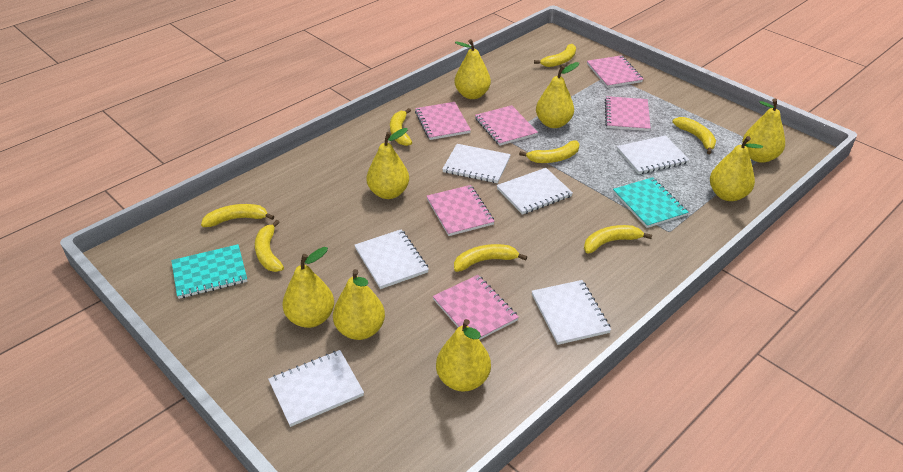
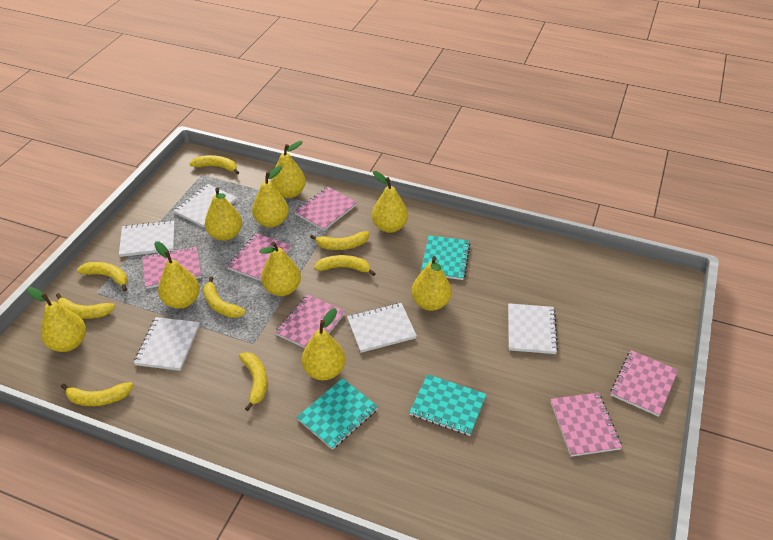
turquoise notebook: [171,244,247,299] [613,177,689,228] = 2 -> [297,378,378,450] [409,374,487,436] [421,235,471,280] = 3
white notebook: [268,350,364,427] [355,229,429,289] [442,144,511,183] [497,168,573,215] [532,280,611,345] [617,135,689,174] = 6 -> [119,220,175,257] [134,317,200,371] [174,184,237,228] [347,303,417,353] [508,303,558,354] = 5
yellow pear: [282,247,334,328] [333,269,385,340] [366,128,409,199] [436,319,491,391] [454,39,491,99] [536,62,579,128] [710,136,763,201] [742,98,785,163] = 8 -> [27,287,86,352] [154,241,200,309] [205,187,242,241] [252,165,289,227] [259,241,301,296] [271,141,306,198] [302,308,345,380] [372,171,408,233] [411,256,452,311] = 9

